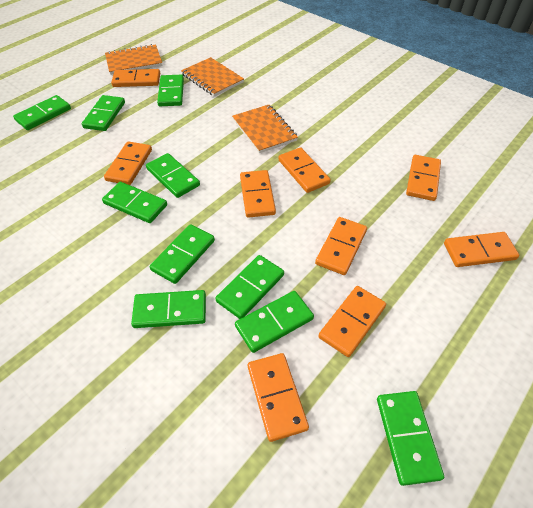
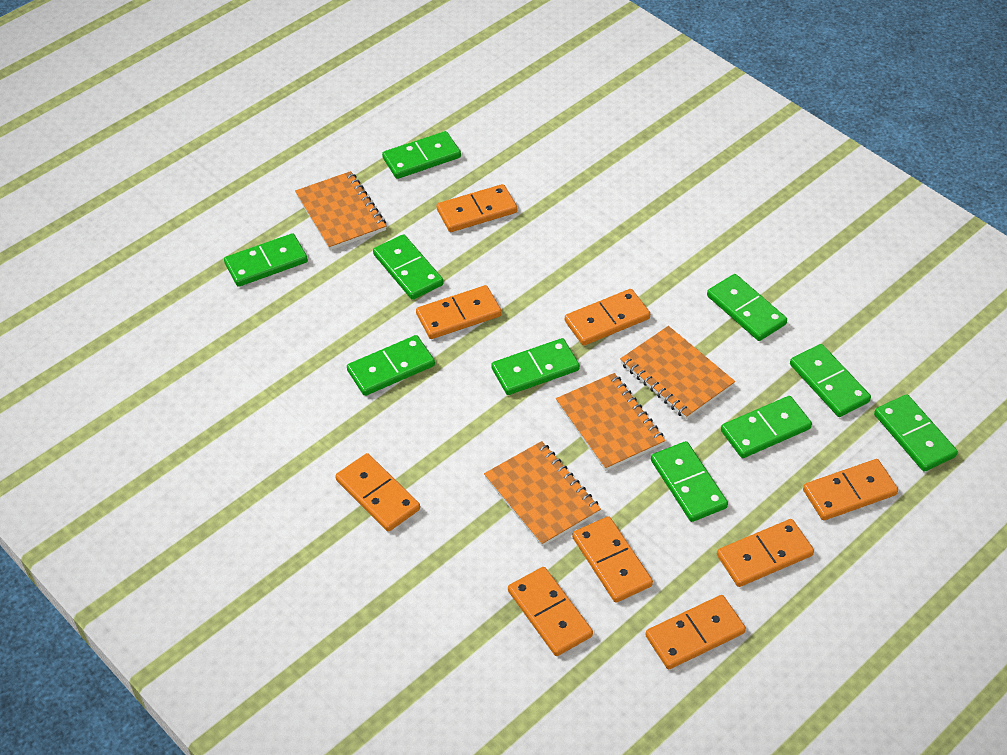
orange notebook: [105,44,162,75] [181,57,244,97] [232,105,298,153] = 3 -> [295,171,386,250] [484,441,601,547] [556,373,665,471] [620,326,735,419] = 4

